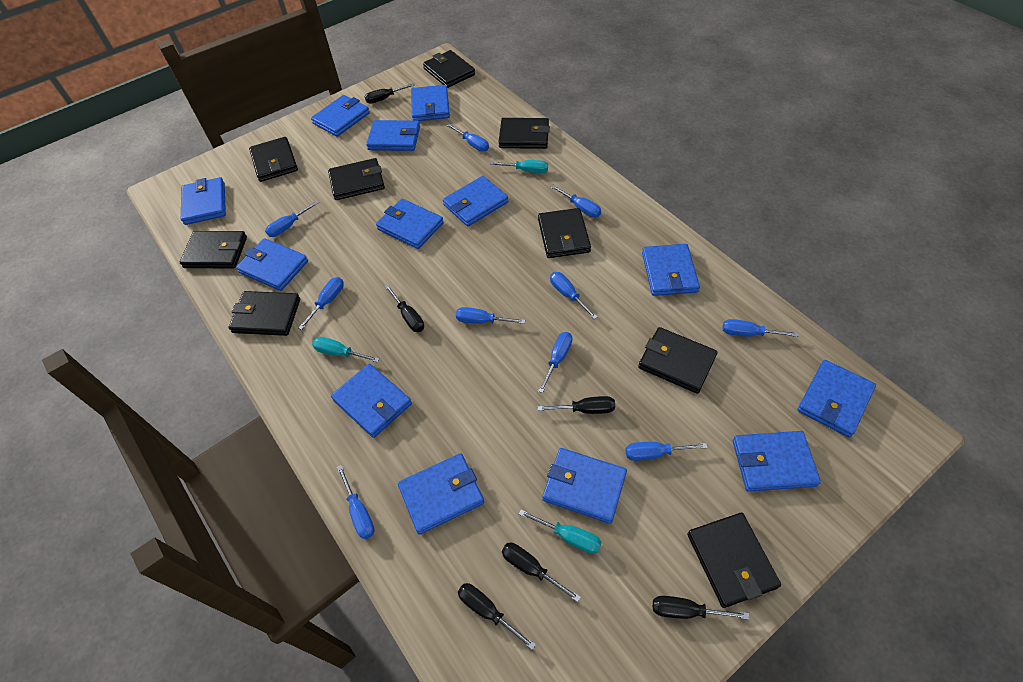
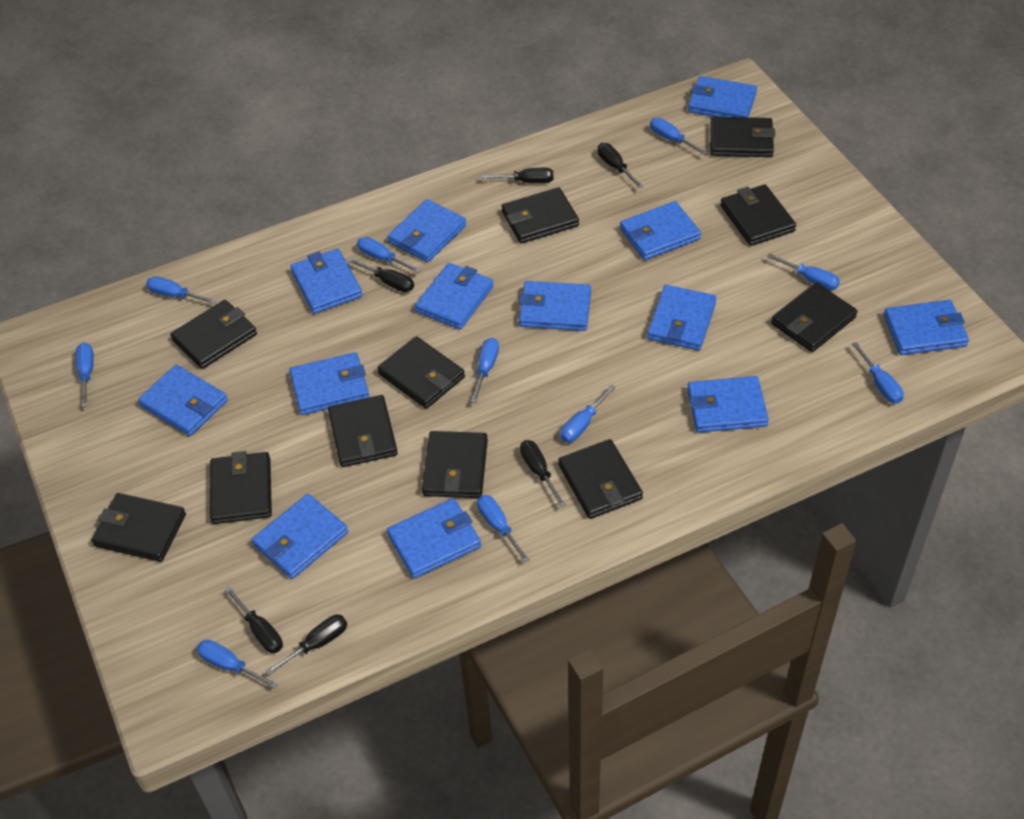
black wallet: [180,231,247,268] [229,291,300,336] [249,137,298,182] [328,158,385,200] [423,50,475,88] [499,118,550,149] [538,208,591,258] [638,327,718,394] [687,513,781,608] = 9 -> [91,493,186,562] [170,300,257,369] [210,451,272,524] [328,395,398,467] [378,336,465,409] [422,431,488,498] [502,187,579,244] [558,439,643,519] [710,117,775,157] [720,184,796,246] [771,282,858,352] = 11
turquoise screwdriver: [312,337,379,362] [490,160,548,173] [519,510,601,554] = 3 -> none = 0

